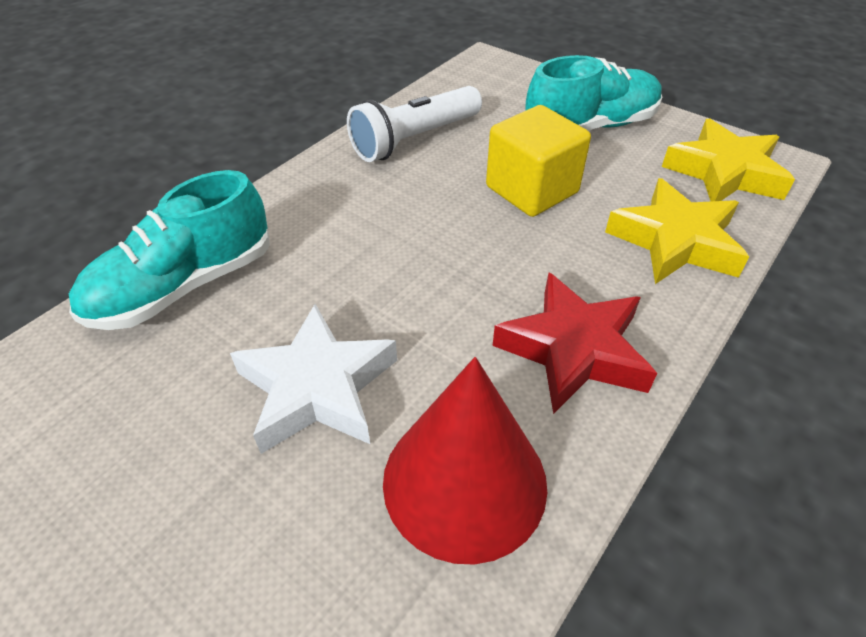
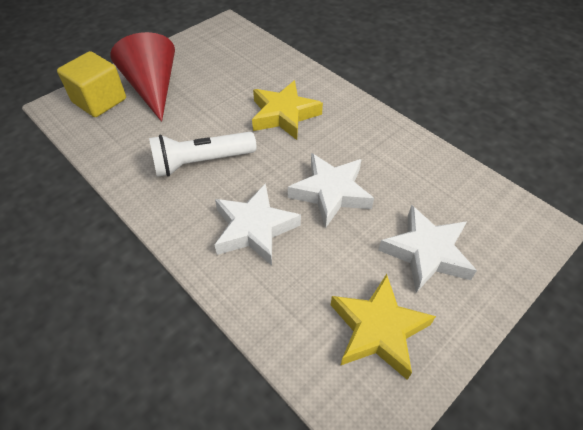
red star: [492,273,657,414] = 1 -> none = 0
turquoise shoe: [69,170,270,330] [525,55,662,131] = 2 -> none = 0
white star: [230,304,397,454] = 1 -> [215,183,301,265] [288,153,374,228] [379,205,477,293] = 3

